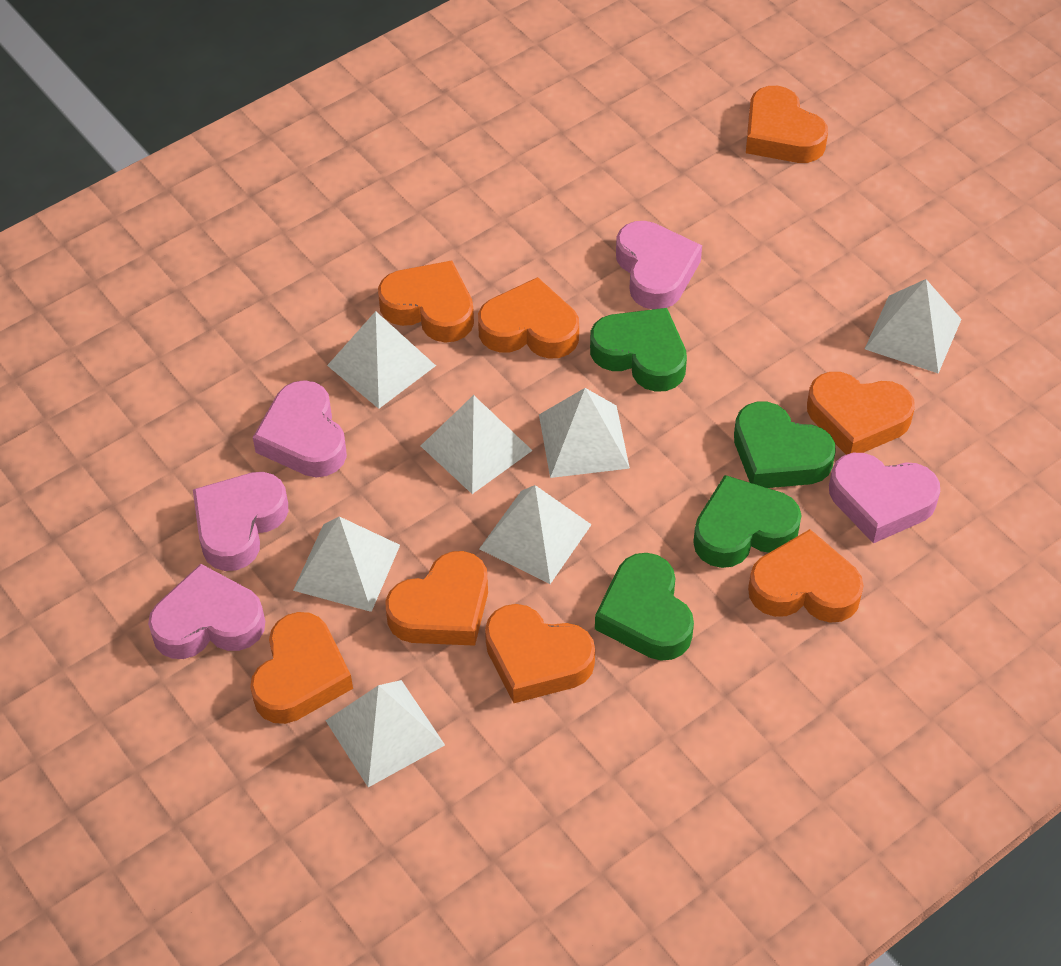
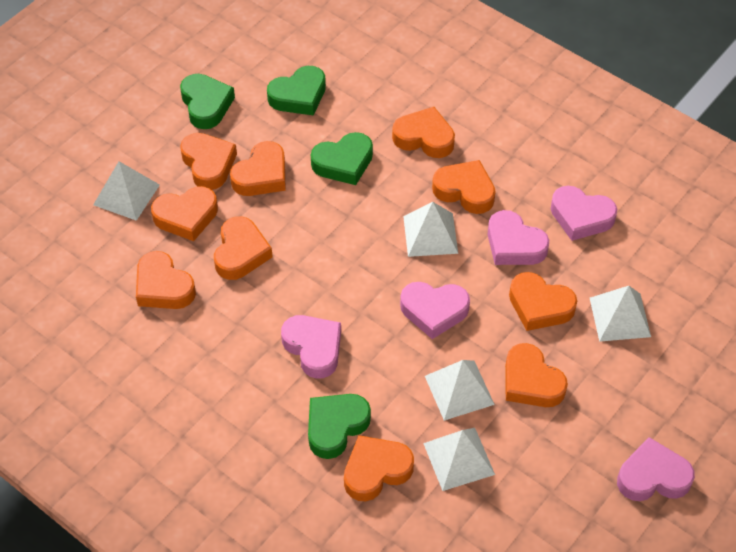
orange heart: [250,612,353,724] [378,261,474,343] [385,551,488,646] [478,277,579,359] [485,604,595,703] [746,86,828,163] [748,529,864,623] [807,372,915,455] = 8 -> [136,251,196,309] [151,186,218,241] [180,133,237,190] [214,216,273,280] [230,141,286,196] [344,435,414,501] [392,107,455,158] [432,160,496,214] [505,343,568,407] [509,272,577,331] = 10
white pyramid: [293,516,400,612] [326,680,445,787] [327,311,436,409] [421,395,533,494] [479,485,592,584] [539,388,630,478] [865,279,962,374] = 7 -> [93,161,160,221] [403,202,458,257] [423,428,495,491] [425,360,495,421] [590,286,651,342] = 5

